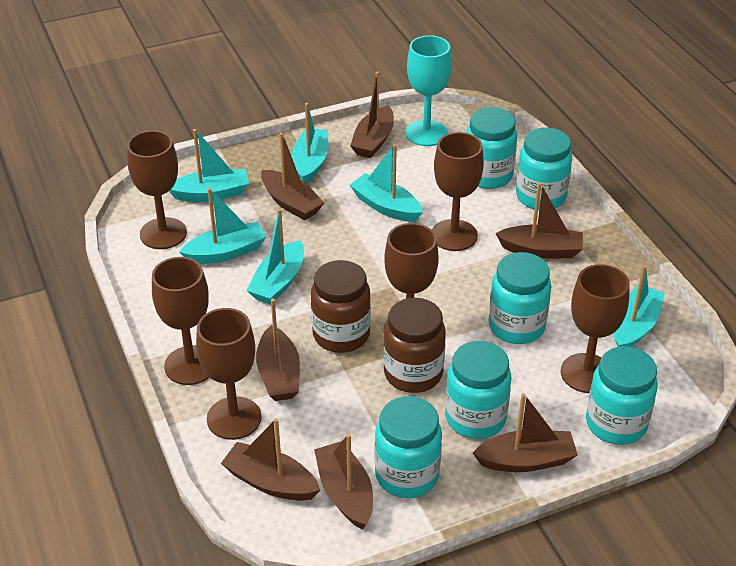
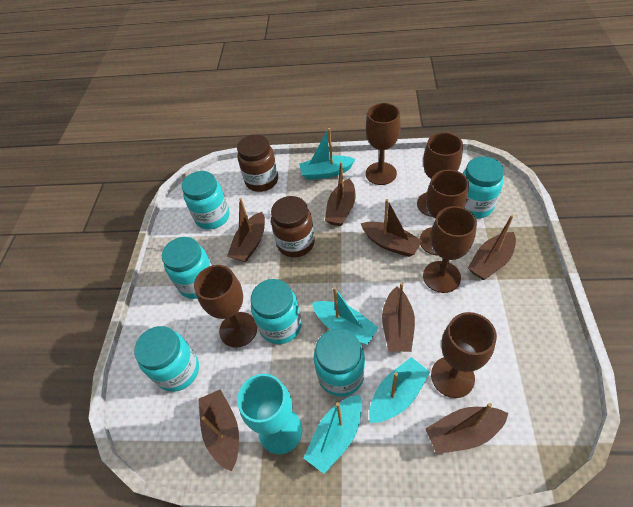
turquoise boat: [169,129,249,202] [179,188,266,264] [246,209,304,305] [292,103,328,184] [350,144,423,222] [613,265,665,347] = 6 -> [299,128,355,180] [304,394,362,474] [312,287,379,345] [369,357,430,423] = 4

